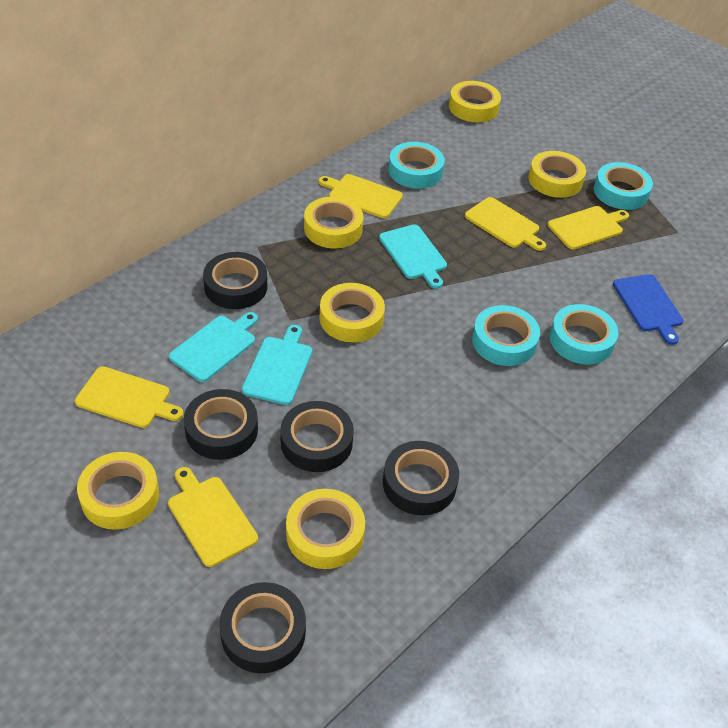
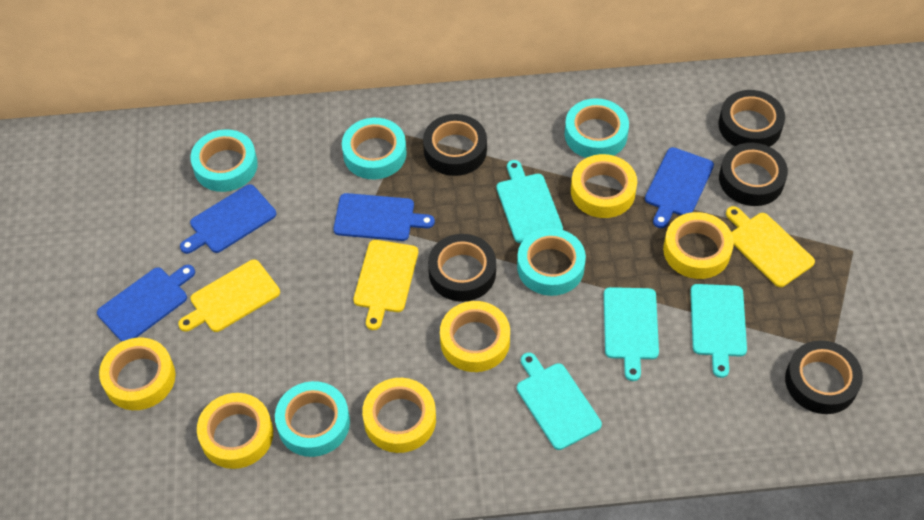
blue cutting board: [613,274,684,345] = 1 -> [97,265,195,342] [180,184,276,254] [333,193,435,241] [645,147,714,228] = 4
turquoise cutting board: [169,312,258,382] [242,325,312,405] [379,224,447,289] = 3 -> [497,160,563,243] [517,352,602,450] [604,287,659,381] [690,284,747,378] = 4
turquoise tape: [389,142,445,189] [472,305,540,366] [549,304,618,364] [594,162,653,210] = 4 -> [191,129,258,192] [275,381,350,457] [342,118,407,179] [517,228,586,296] [565,98,629,158] = 5
yellow cutting board: [75,367,183,428] [168,467,258,567] [319,174,403,218] [465,197,546,251] [548,206,629,250] = 5 -> [178,259,280,332] [353,240,418,330] [726,206,815,287] = 3

